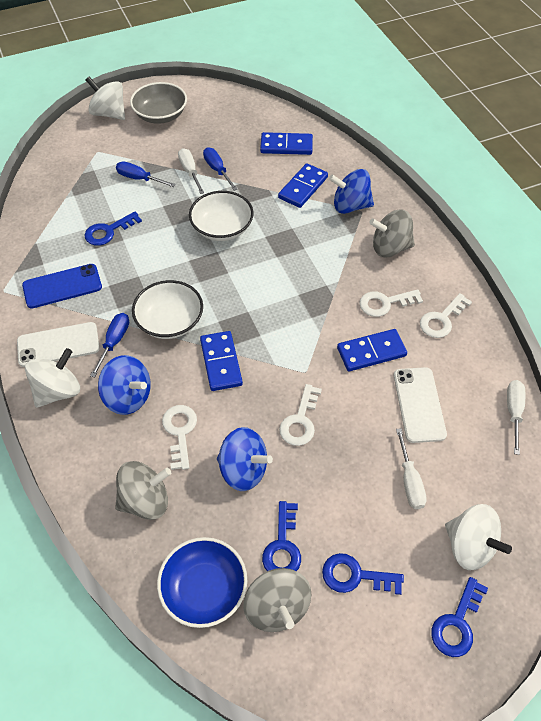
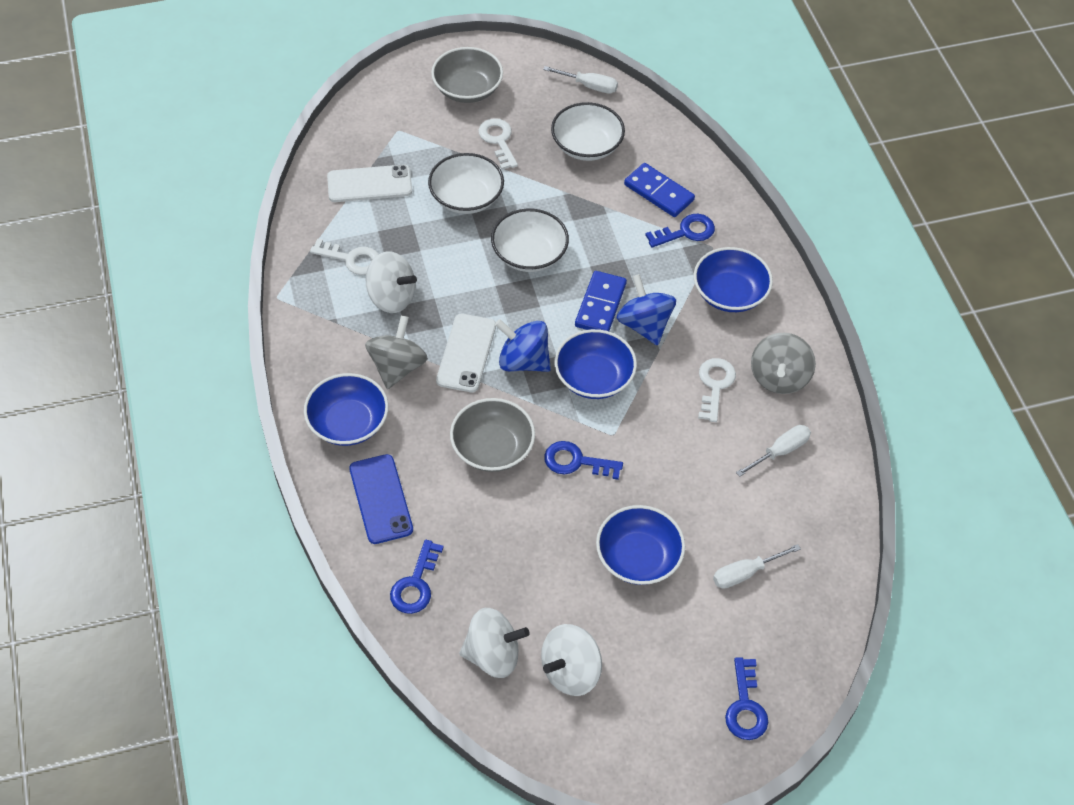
blue bowl: [157,537,247,628] = 1 -> [304,373,389,446] [555,329,637,399] [596,505,685,585] [694,247,773,312] = 4
blue domino: [200,331,243,391] [260,132,313,155] [278,163,328,208] [337,329,407,371] = 4 -> [575,271,627,331] [624,163,695,217] = 2
blue screwdriver: [90,313,129,377] [116,161,176,187] [203,147,237,191] = 3 -> none = 0
blue spinning top: [98,355,151,415] [217,427,273,491] [329,169,374,214] = 3 -> [495,319,551,372] [617,274,676,346] = 2
grey bowl: [130,82,187,124] = 1 -> [431,47,503,103] [450,398,535,472] = 2
grey spinning top: [115,461,171,520] [243,568,312,632] [369,209,415,257] = 3 -> [365,315,428,389] [751,333,816,394] = 2
white bowl: [132,280,203,339] [189,191,254,241] = 2 -> [428,153,504,214] [491,208,569,272] [551,102,625,161] = 3
white key: [162,405,197,470] [279,384,322,446] [359,289,423,317] [420,293,472,338] = 4 -> [310,238,379,275] [478,118,518,170] [698,358,736,422] = 3

